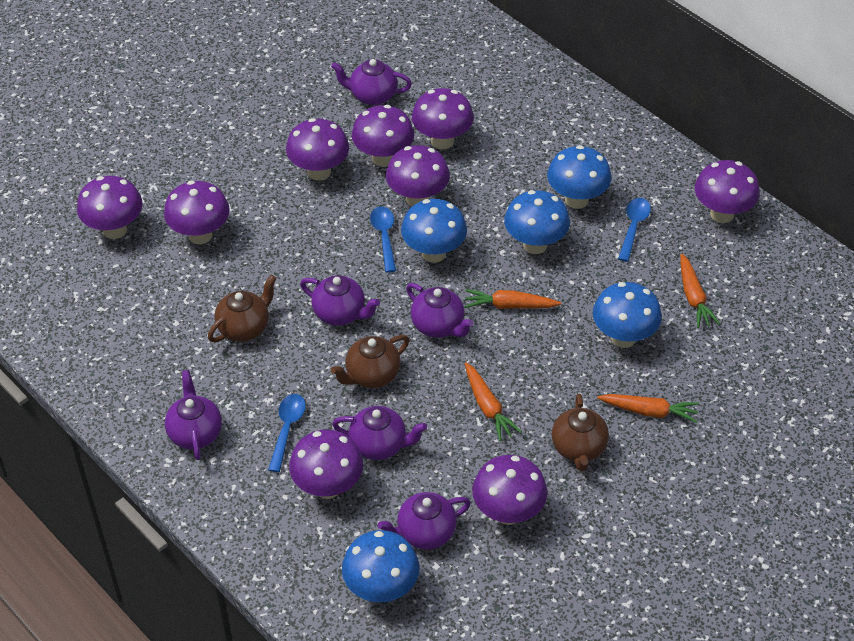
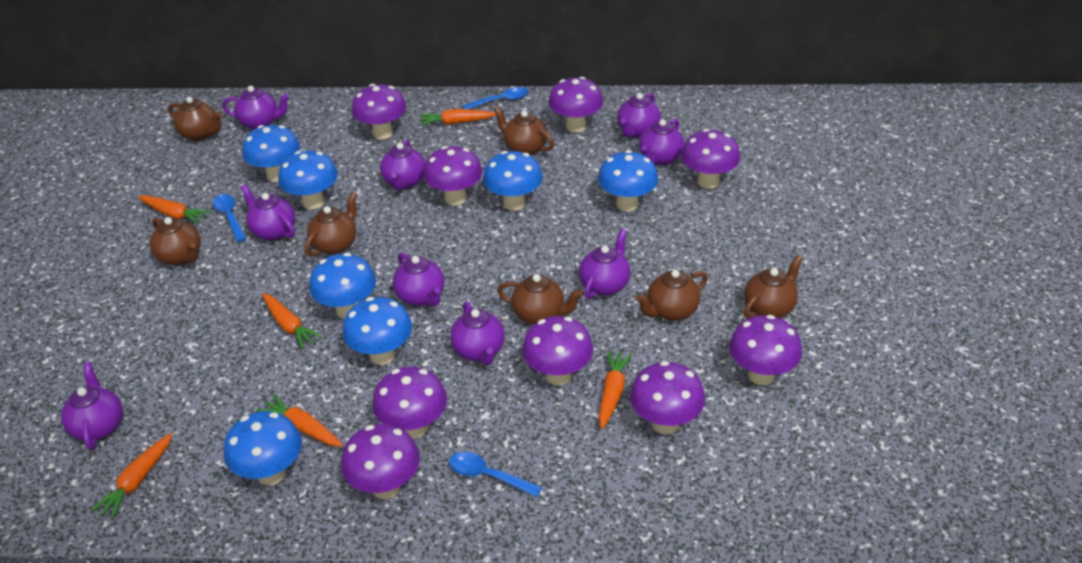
blue mushroom: [342,530,419,602] [401,199,467,263] [504,190,570,254] [547,145,611,209] [593,282,662,348] = 5 -> [224,411,302,486] [242,125,300,182] [278,151,338,209] [309,253,376,319] [342,297,412,365] [483,151,543,211] [598,150,658,211] = 7
brown teapot: [208,275,276,342] [331,335,409,388] [552,393,609,471] = 3 -> [150,217,201,266] [168,97,222,141] [305,192,357,257] [493,106,554,155] [497,274,583,325] [636,270,708,321] [744,255,803,319] = 7
orange carrot: [464,289,561,309] [465,362,522,441] [597,394,699,423] [680,254,720,328] = 4 -> [91,433,173,519] [138,195,211,225] [256,394,343,447] [262,293,322,349] [419,109,496,126] [599,351,632,429] = 6
purple teapot: [165,370,222,460] [300,275,380,326] [331,59,412,105] [332,406,427,460] [378,492,471,550] [406,283,474,338] = 6 -> [61,362,123,450] [222,86,290,130] [240,184,295,241] [380,139,425,190] [393,252,445,306] [450,301,505,365] [579,229,631,299] [617,93,661,138] [639,119,684,166] = 9

